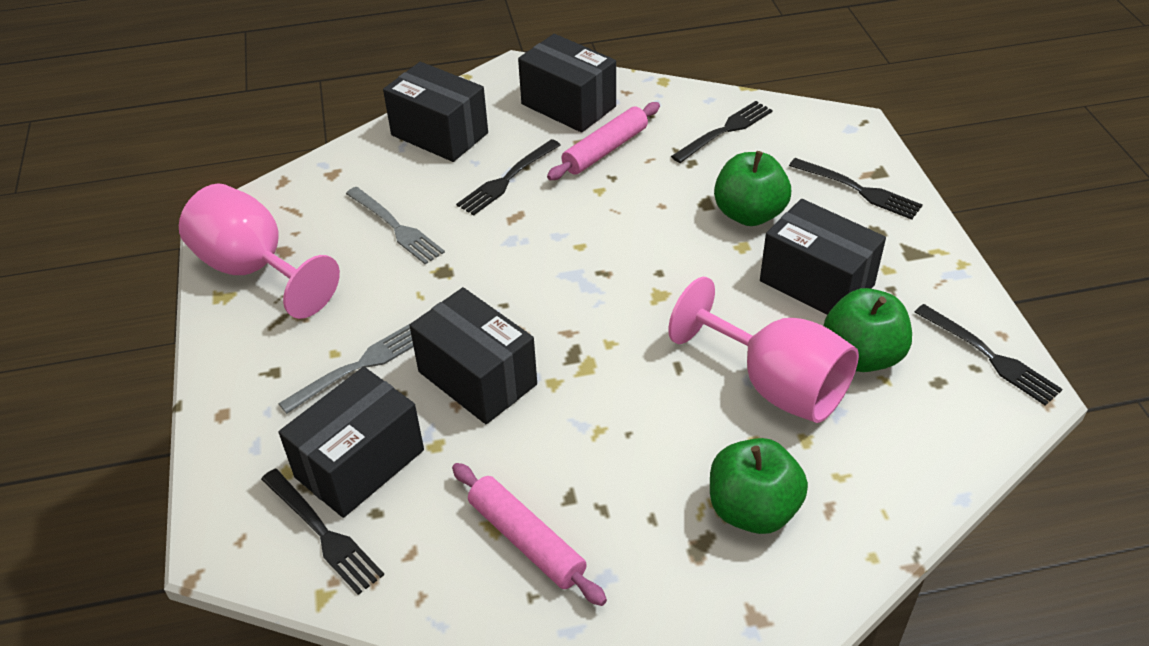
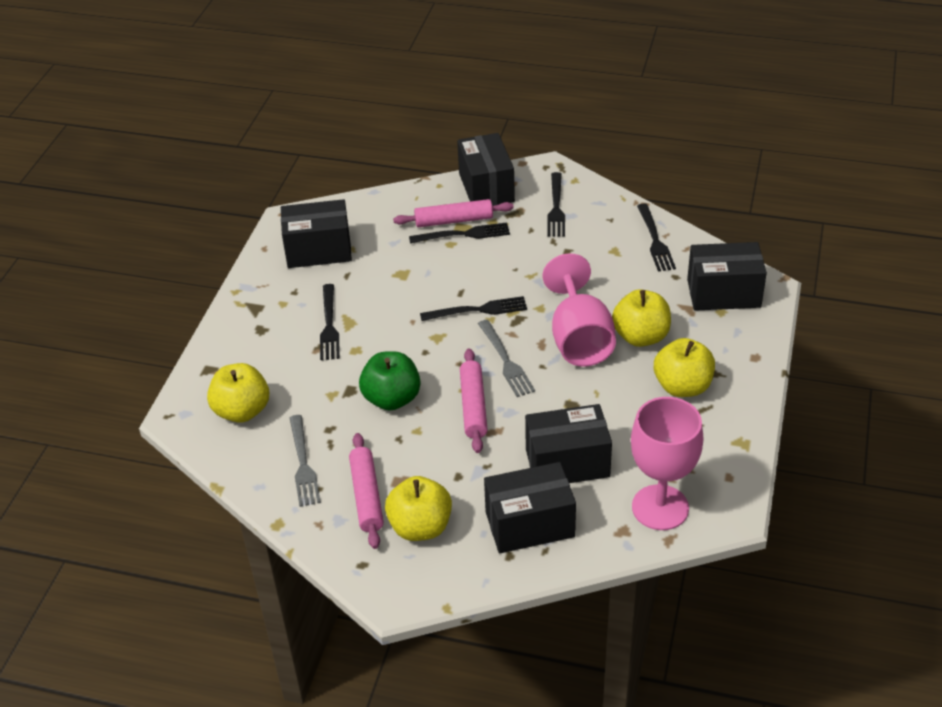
green apple: [710,438,808,534] [714,151,791,226] [824,288,912,372] = 3 -> [359,351,420,411] = 1
pink rolling pin: [452,463,607,606] [547,102,660,180] = 2 -> [349,433,384,549] [393,199,514,227] [460,349,488,453] = 3
yellow apple: none = 0 -> [207,363,269,423] [385,476,452,541] [612,289,671,347] [654,338,715,397] = 4

